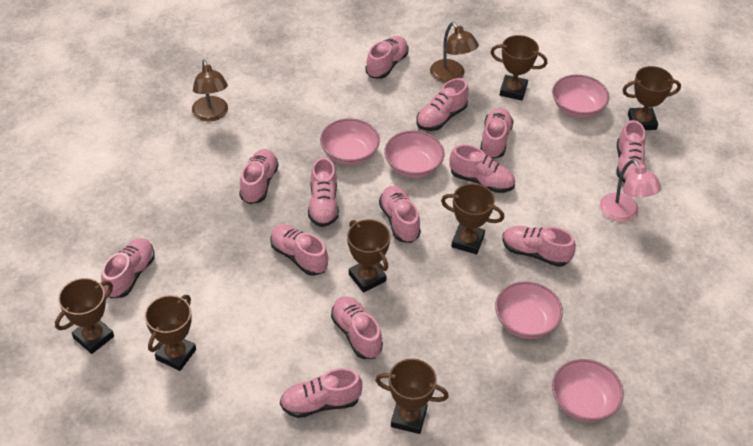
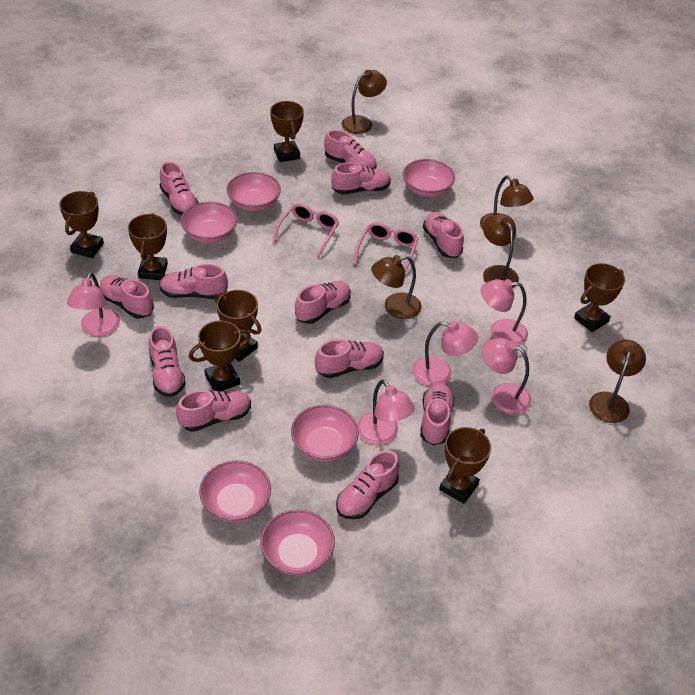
brown lamp: [192,60,228,121] [430,22,479,83] = 2 -> [342,70,387,134] [371,255,422,319] [480,176,534,229] [483,214,519,288] [589,340,646,423] = 5
pink bowl: [320,118,380,165] [384,131,444,178] [495,281,563,339] [552,75,609,118] [552,359,624,422] = 5 -> [181,202,237,243] [199,460,271,522] [226,172,281,211] [260,509,335,576] [291,405,359,461] [403,159,455,197] = 6
pink glasses: none = 0 -> [272,203,339,258] [354,222,418,273] = 2
pink lamp: [600,159,661,222] = 1 -> [67,272,120,337] [357,380,415,445] [412,321,478,386] [480,279,528,346] [482,338,531,414] = 5
pink shoe: [101,238,155,298] [239,149,279,204] [270,224,328,276] [280,368,362,418] [308,157,339,227] [331,296,383,359] [366,36,408,79] [379,186,421,243] [416,78,469,131] [449,144,515,193] [480,108,514,159] [502,226,576,267] [616,120,646,183] = 13 -> [99,275,154,319] [149,326,186,397] [159,162,199,215] [159,264,228,299] [176,390,251,432] [295,281,351,324] [315,339,384,378] [324,130,377,169] [331,162,391,195] [336,450,400,519] [420,383,455,445] [423,212,464,258] = 12

